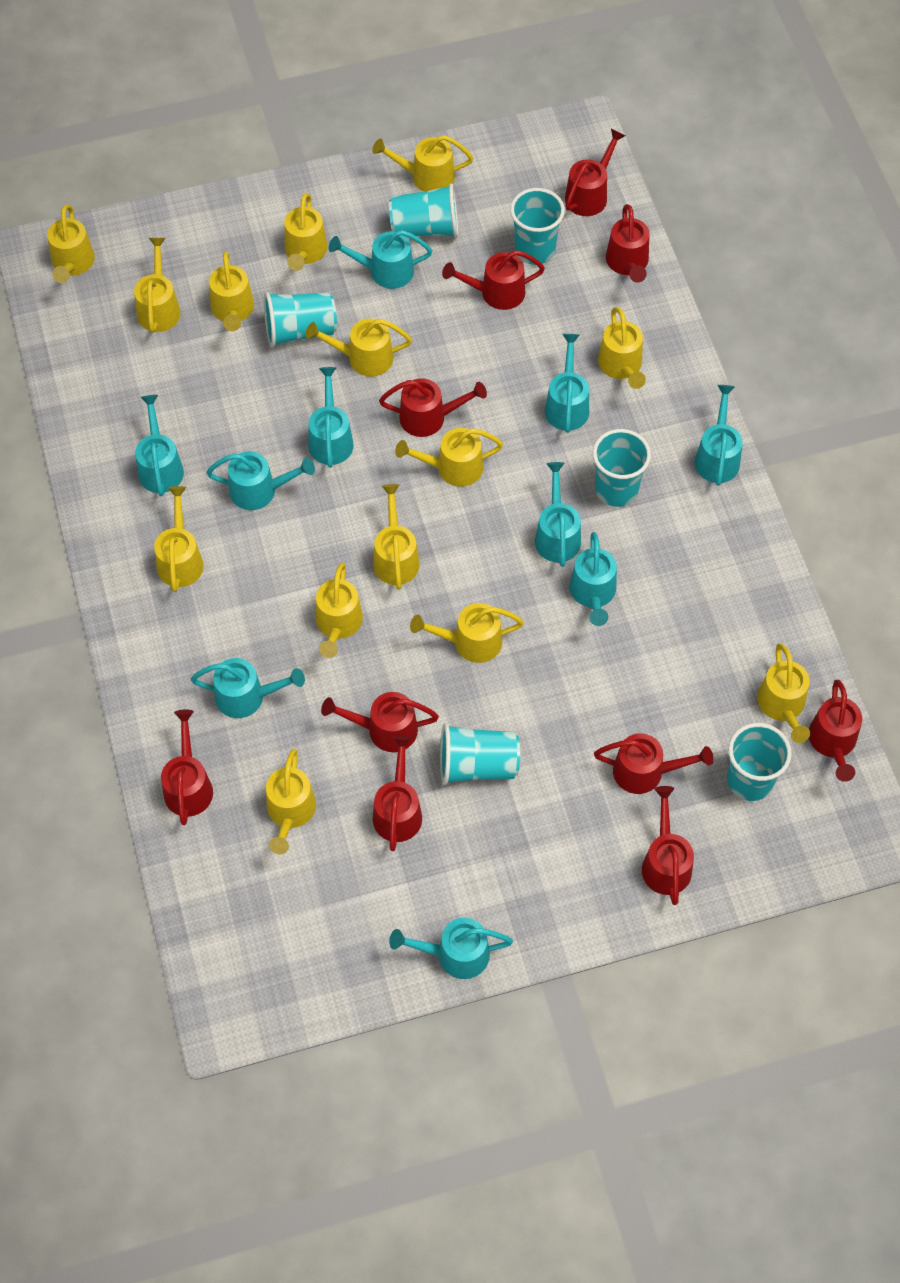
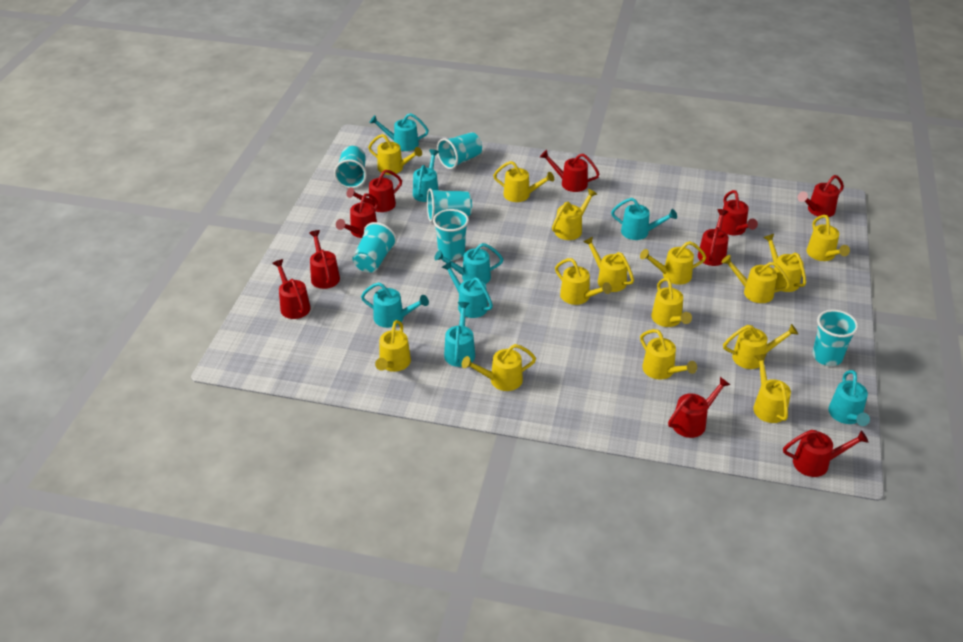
turquoise watering can: [135,395,184,496] [191,658,305,718] [206,451,315,510] [308,367,354,468] [329,230,432,289] [389,918,513,979] [535,462,581,567] [545,334,589,433] [570,532,617,626] [694,385,743,486] = 10 -> [361,282,429,328] [369,113,429,151] [413,149,439,202] [434,243,503,284] [442,262,493,318] [444,302,475,367] [611,198,677,240] [828,370,870,426] = 8
yellow watering can: [47,205,95,283] [134,238,181,333] [154,486,204,592] [209,252,254,331] [266,749,316,855] [284,193,327,271] [305,319,412,377] [316,563,363,658] [372,135,473,192] [373,484,420,590] [395,428,503,487] [410,603,524,663] [598,307,646,389] [757,644,810,743] = 14 -> [368,134,422,175] [375,320,411,372] [462,344,536,391] [493,161,554,202] [552,189,597,240] [555,258,612,305] [584,236,634,292] [640,241,706,285] [640,329,697,380] [651,278,692,327] [721,255,790,303] [723,324,798,369] [753,354,791,423] [763,234,806,292] [807,215,850,261] = 15

